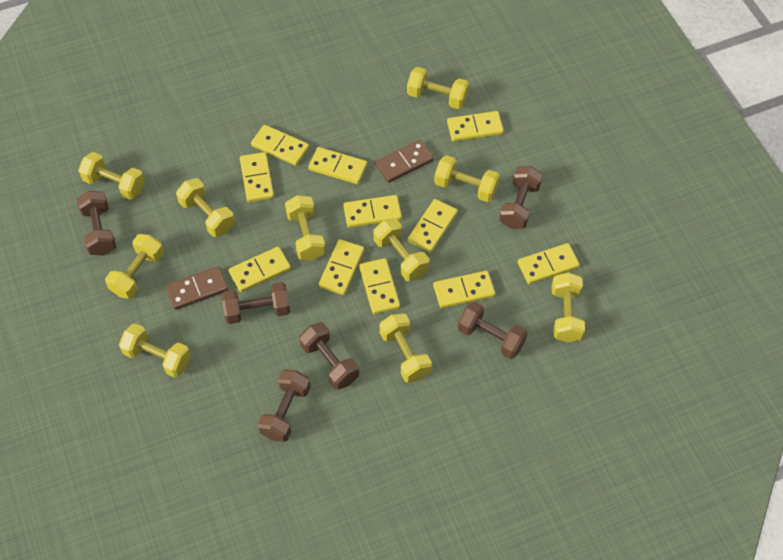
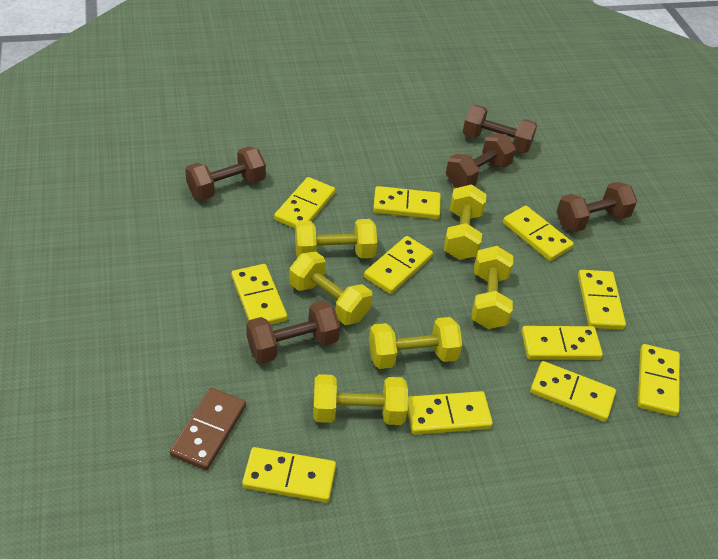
brown domino: [166,266,228,310] [375,140,434,183] = 2 -> [170,388,246,470] = 1
brown dumbbell: [77,191,116,255] [222,282,290,324] [258,369,311,442] [299,322,359,390] [458,301,528,359] [499,166,543,229] = 6 -> [185,146,266,200] [246,300,340,363] [446,133,516,188] [463,105,537,153] [556,182,637,232] = 5
yellow dumbbell: [78,152,145,200] [105,234,164,299] [119,323,191,378] [176,178,235,237] [285,195,326,260] [373,218,429,281] [379,313,432,383] [407,67,469,109] [434,155,500,202] [552,272,585,343] = 10 -> [289,252,372,325] [295,219,377,258] [313,374,408,425] [369,317,462,369] [444,184,487,260] [472,246,513,329] = 6

